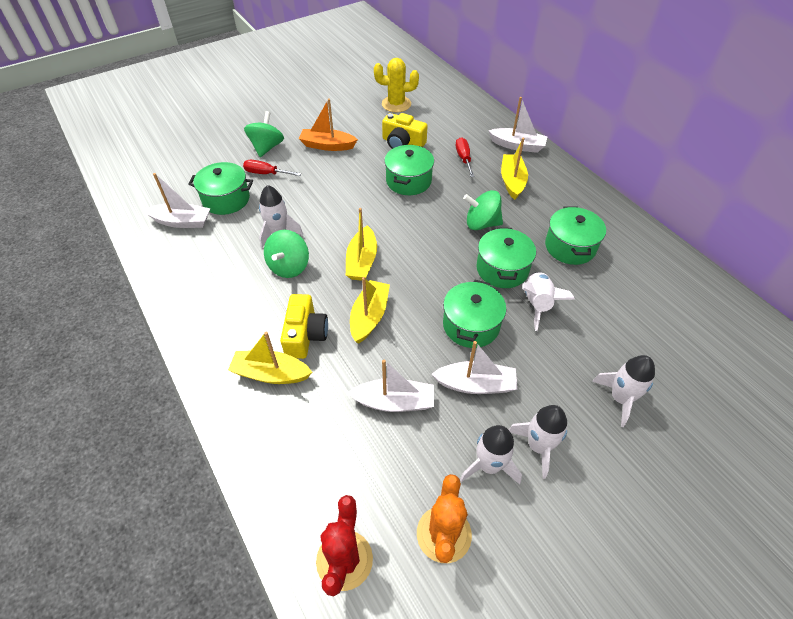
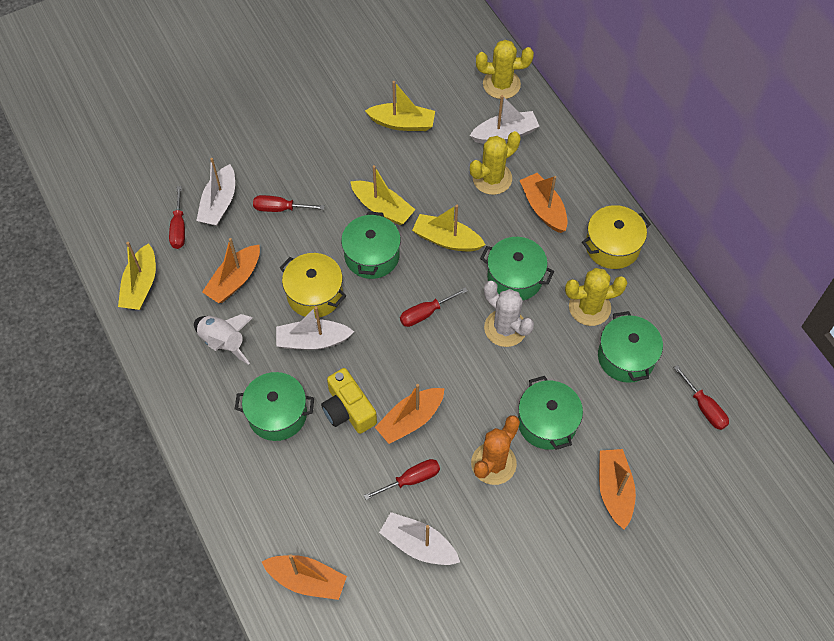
green spinning top: [244,111,284,157] [264,230,309,278] [463,190,503,230] = 3 -> none = 0
orange boat: [299,98,358,151] = 1 -> [202,238,260,303] [262,554,347,600] [375,384,445,444] [519,173,568,233] [599,449,636,529] = 5
red cactus: [316,495,373,596] = 1 -> none = 0
red screwdriver: [243,160,301,176] [456,137,475,177] = 2 -> [169,186,185,249] [253,195,325,212] [364,459,440,500] [400,287,468,327] [674,365,729,430] = 5
white cactus: none = 0 -> [484,281,534,347] = 1
white rocket: [259,185,303,248] [460,425,522,485] [509,405,567,479] [523,272,575,331] [592,355,655,427] = 5 -> [194,314,253,365] = 1
yellow cactus: [374,58,419,113] = 1 -> [470,131,520,195] [476,40,534,99] [565,268,627,326] = 3
yellow camera: [280,294,328,359] [382,113,428,149] = 2 -> [321,368,377,434] = 1
yellow pot: none = 0 -> [280,253,346,318] [582,205,651,269] = 2

